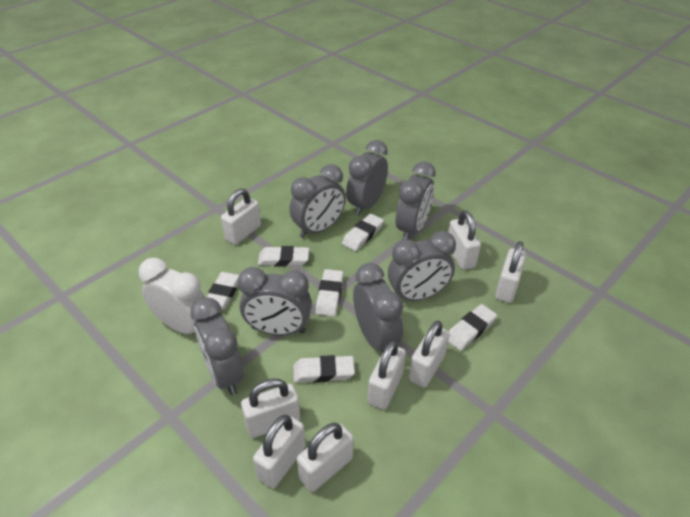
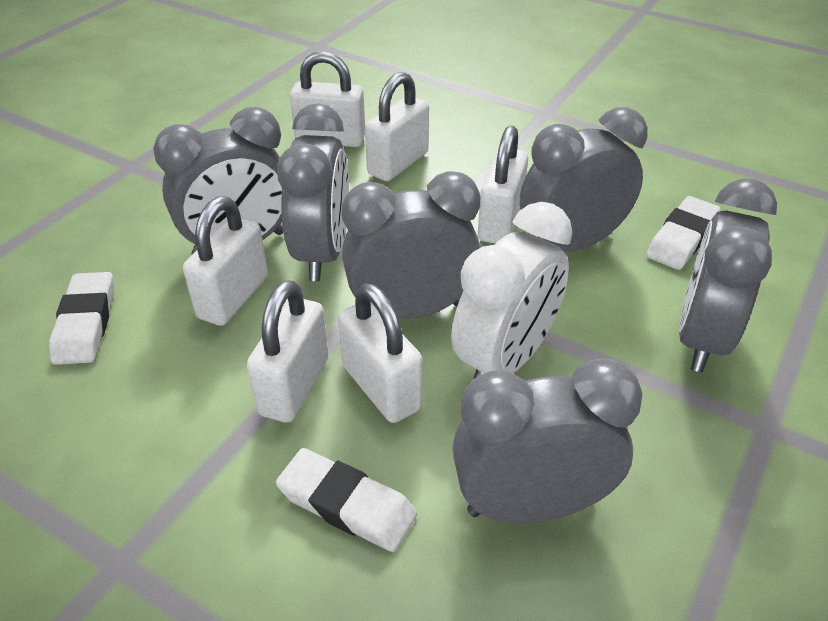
grey clock: [190,297,244,395] [238,267,312,335] [290,164,346,238] [346,140,388,216] [353,263,403,353] [388,231,456,301] [396,161,436,240] = 7 -> [153,107,283,255] [277,103,349,281] [342,171,481,319] [452,358,643,523] [520,107,648,252] [679,179,777,372] = 6
white eraser: [207,272,239,310] [258,246,309,266] [293,355,355,383] [315,269,343,317] [342,214,384,251] [448,304,497,351] = 6 -> [49,272,114,365] [276,448,417,552] [646,196,721,270] = 3
white padlock: [221,188,261,245] [241,379,300,438] [253,415,306,488] [297,423,354,492] [368,340,406,410] [409,321,450,388] [448,210,481,270] [495,241,527,303] = 8 -> [183,196,268,326] [247,280,328,423] [290,51,365,147] [338,284,423,423] [365,72,429,181] [478,125,528,244] = 6

